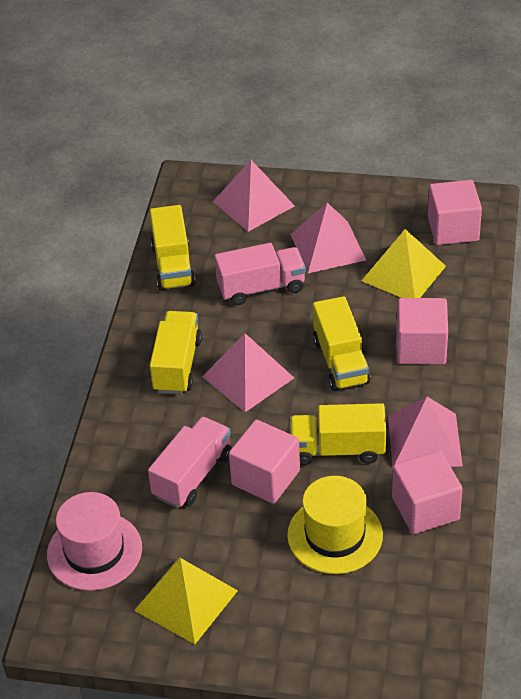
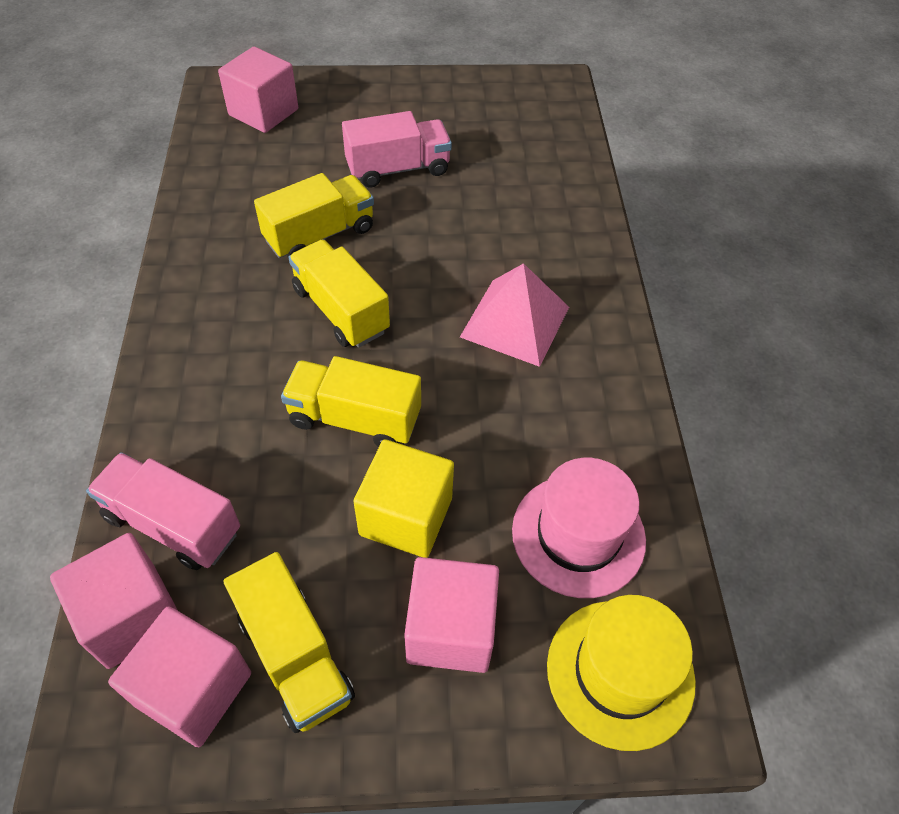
pink pyramid: [202,333,294,412] [213,160,295,232] [290,202,366,273] [388,397,463,467] = 4 -> [460,263,569,367] = 1
yellow cube: none = 0 -> [354,439,454,558] = 1
yellow pyramid: [134,558,238,644] [362,229,446,298] = 2 -> none = 0

